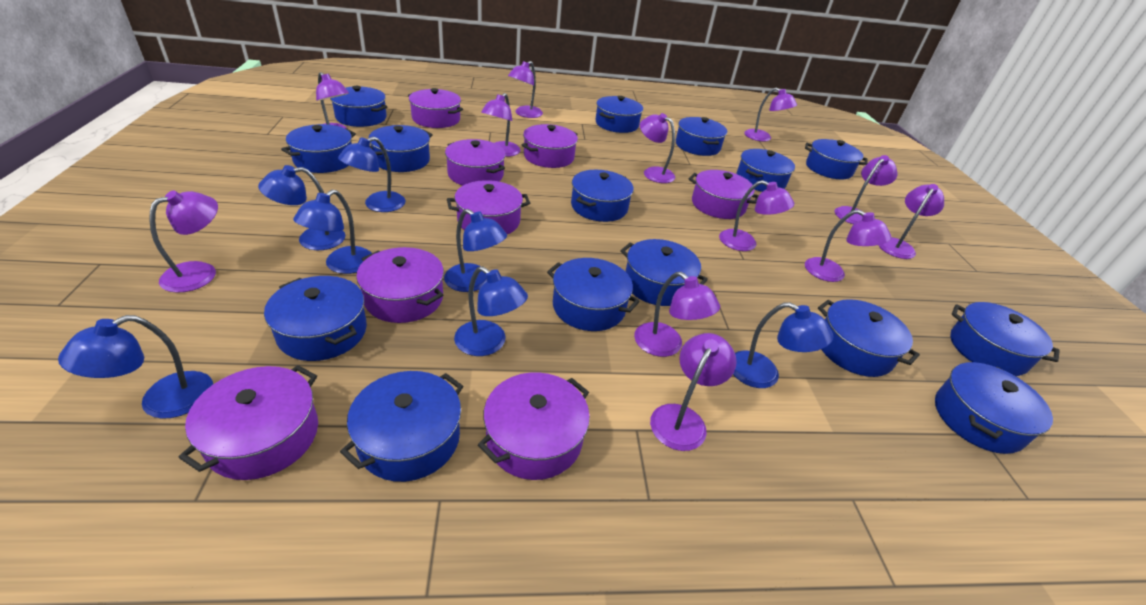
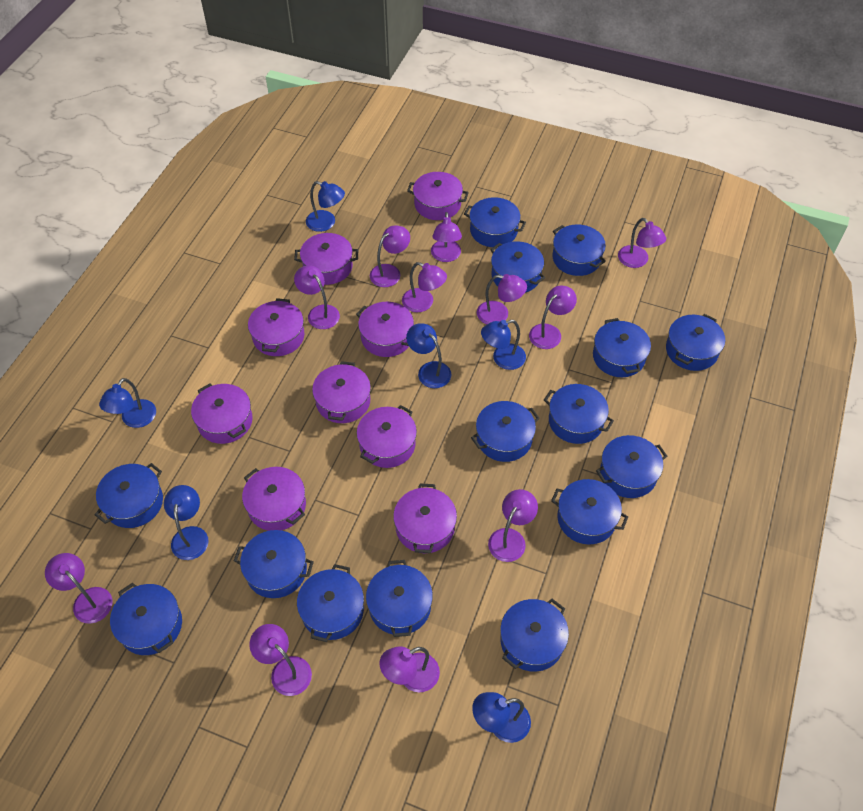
blue lamp: [58,315,213,419] [258,165,345,250] [293,190,372,274] [338,137,405,212] [444,209,507,292] [454,266,528,356] [733,302,833,388] = 7 -> [99,378,156,428] [164,485,208,560] [306,181,345,232] [406,323,451,388] [472,692,531,743] [481,320,526,370] = 6
purple lamp: [149,191,218,293] [316,72,349,129] [481,93,520,157] [508,61,543,118] [634,272,720,357] [640,113,675,183] [650,333,737,451] [719,180,794,251] [744,88,797,142] [805,210,892,282] [835,155,898,224] [878,184,944,259] = 12 -> [45,553,113,624] [249,624,312,696] [294,266,340,329] [370,225,410,287] [380,647,440,692] [402,262,447,313] [431,212,462,262] [477,274,527,324] [488,489,538,562] [529,286,577,349] [618,218,666,268] = 11
purple pot: [178,365,318,480] [356,247,444,323] [408,88,463,128] [445,139,506,186] [447,180,530,234] [478,372,590,480] [522,124,578,168] [689,170,759,219] = 8 -> [191,383,253,444] [242,467,306,531] [248,298,304,356] [294,233,358,285] [312,361,371,423] [356,302,414,357] [357,405,417,468] [393,484,457,553] [407,172,469,220] = 9

